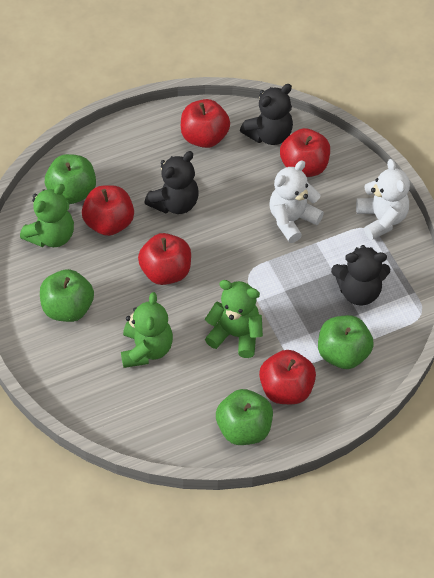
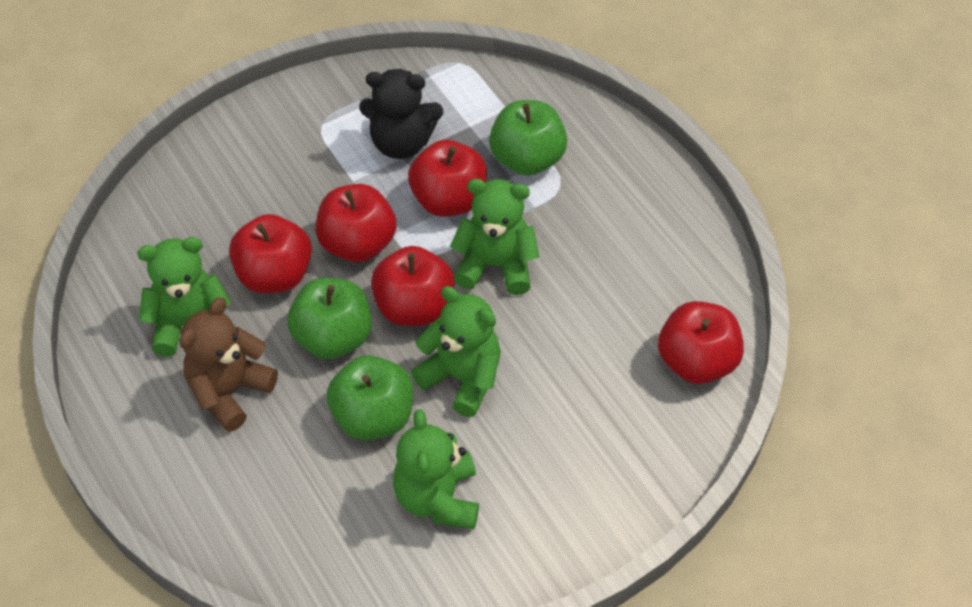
black teddy bear: [144,151,199,214] [240,84,293,145] [331,245,390,306] = 3 -> [359,69,443,159] = 1
brown teddy bear: none = 0 -> [179,297,278,432] = 1
green apple: [40,269,94,322] [45,154,96,204] [216,389,273,445] [318,315,374,369] = 4 -> [287,278,372,359] [327,355,413,440] [489,100,567,176] = 3
green teddy bear: [20,184,74,247] [121,292,173,368] [205,280,263,358] = 3 -> [137,237,231,357] [393,409,479,529] [411,286,501,417] [450,179,539,295] = 4
white teddy bear: [269,160,324,243] [356,159,410,240] = 2 -> none = 0

